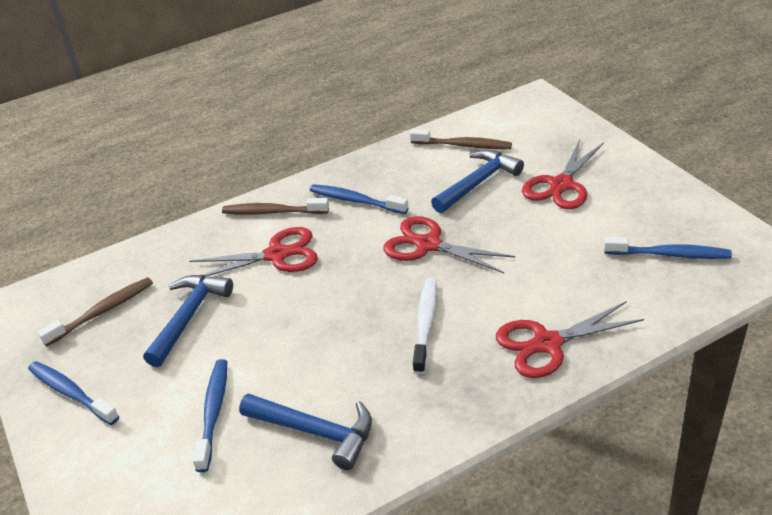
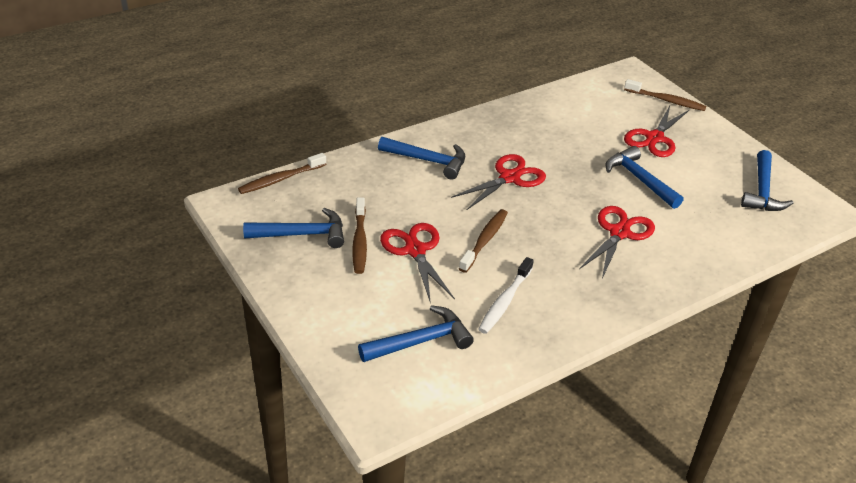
blue hammer: [143,275,233,367] [239,393,372,470] [431,150,524,213] = 3 -> [243,208,344,248] [358,305,474,362] [378,137,465,180] [606,146,683,209] [741,150,794,211] = 5
blue toothbrush: [28,361,119,425] [193,359,227,472] [310,184,409,214] [604,237,732,259] = 4 -> none = 0
brown toothbrush: [38,277,153,346] [222,198,329,215] [410,129,512,149] = 3 -> [238,153,326,194] [352,197,367,274] [459,209,508,273] [624,79,706,111] = 4

